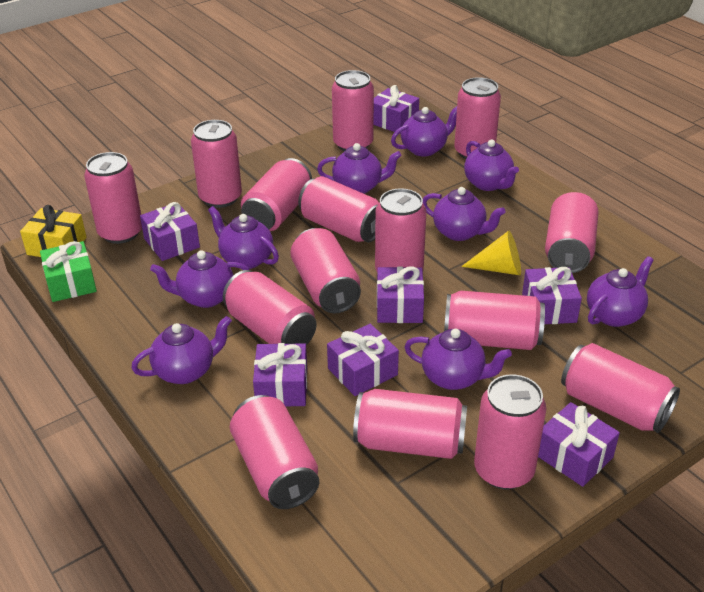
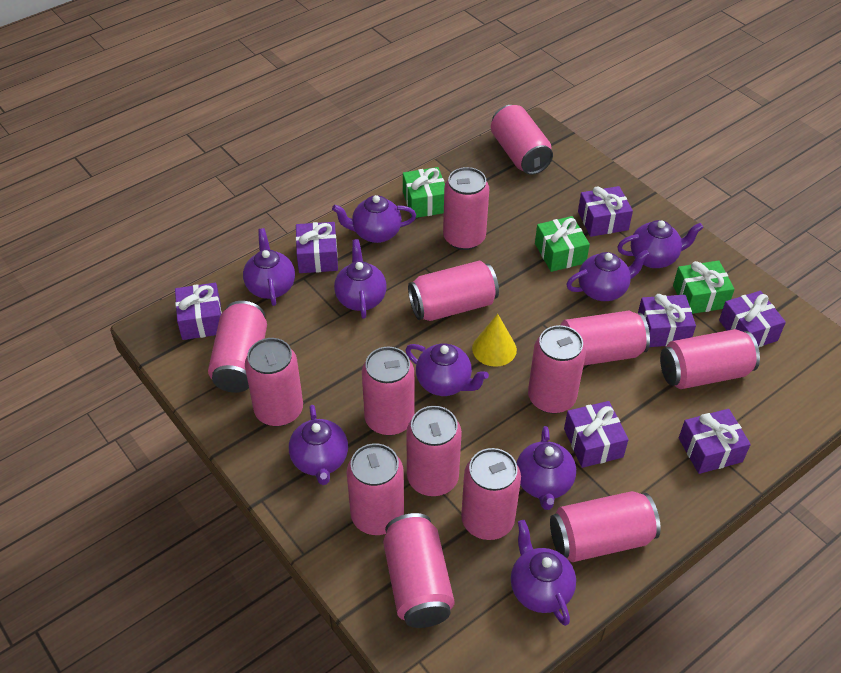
green gift: [40,241,97,302] = 1 -> [403,167,445,218] [535,216,590,272] [673,261,735,314] = 3
pink can: [84,152,142,244] [191,120,242,208] [223,270,316,345] [230,395,319,509] [241,158,312,231] [290,228,361,313] [298,176,379,243] [332,70,374,151] [353,389,467,459] [375,188,427,271] [444,291,545,350] [454,77,501,159] [474,374,547,490] [545,192,599,273] [561,343,680,433] = 15 -> [208,301,267,393] [245,338,303,426] [347,443,404,535] [362,347,414,435] [383,513,455,628] [406,406,462,496] [408,260,499,321] [443,167,489,250] [461,448,521,540] [491,105,553,175] [528,325,586,414] [550,491,661,562] [561,311,650,365] [660,329,760,389] = 14
yellow gift: [20,205,87,257] = 1 -> none = 0

